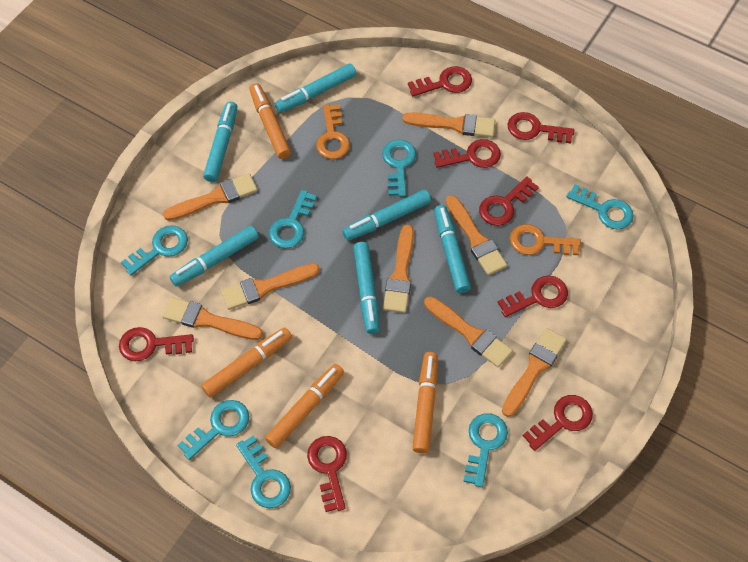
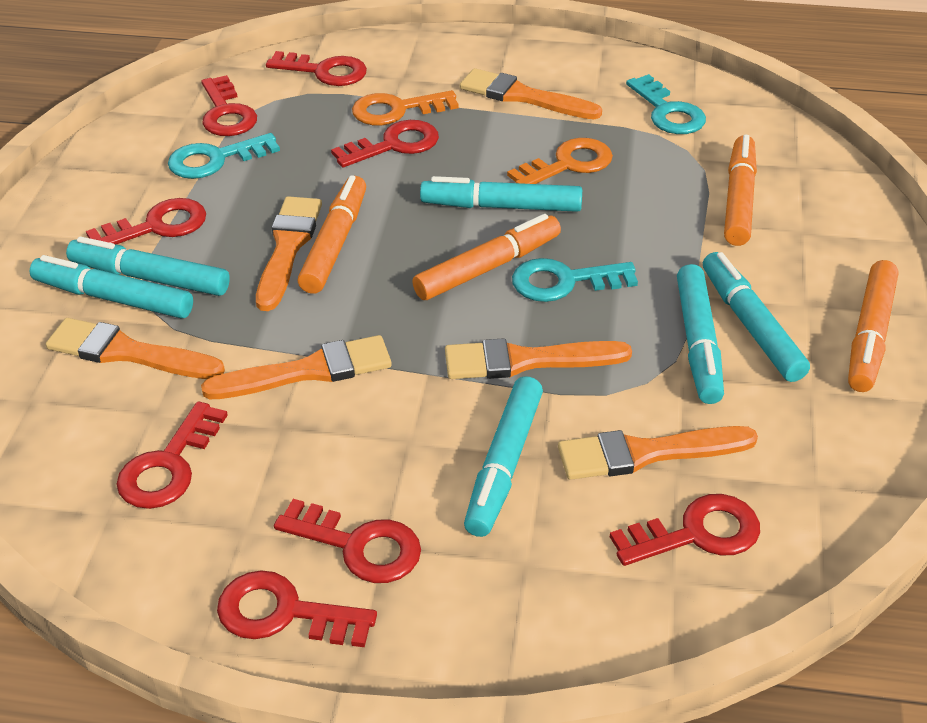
orange brush: [162,297,263,340] [163,173,258,221] [221,263,320,310] [383,224,414,313] [402,112,495,137] [424,296,513,367] [445,195,507,275] [502,328,567,417] = 8 -> [46,318,225,379] [201,335,392,399] [256,196,322,311] [445,338,632,379] [460,68,602,119] [558,426,758,480] = 6
turquoise key: [121,226,188,276] [178,400,249,460] [236,435,291,508] [269,190,317,249] [382,139,416,197] [463,413,508,487] [566,184,634,230] = 7 -> [168,133,280,179] [512,258,638,302] [626,74,706,134] = 3

